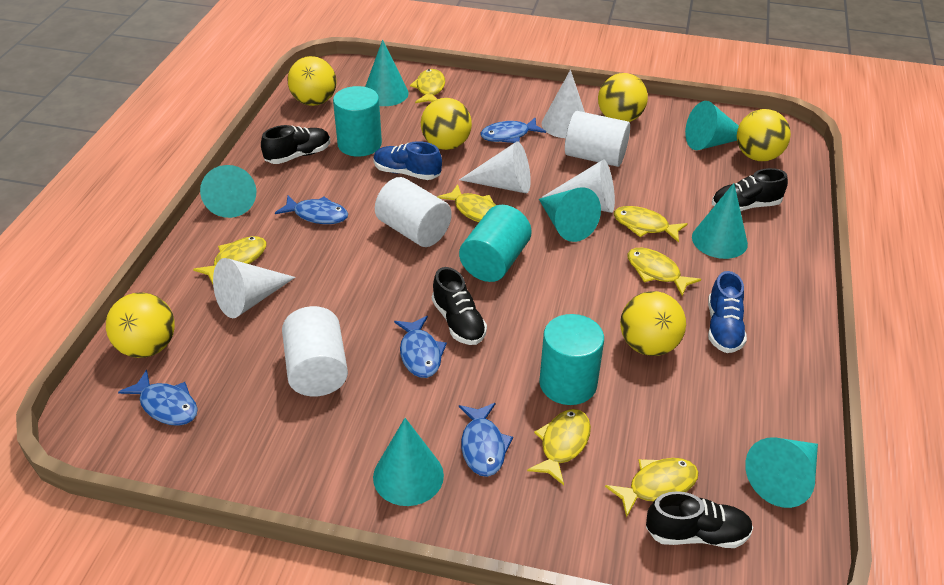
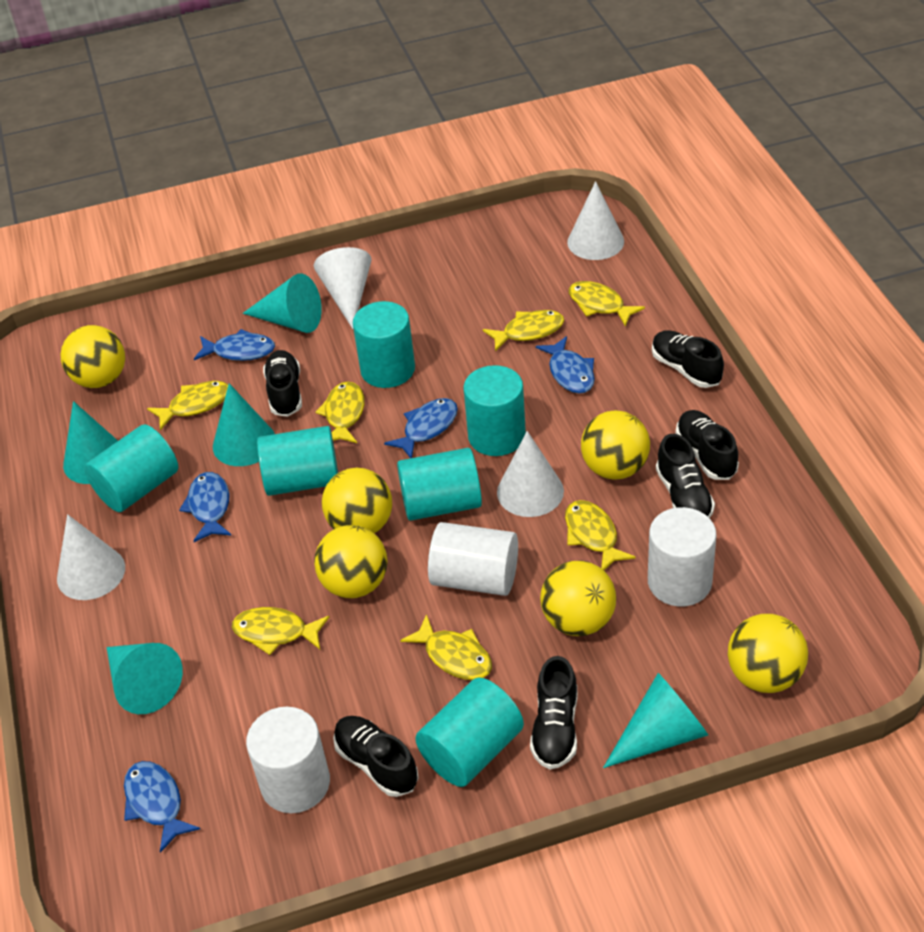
black shoe: [261,125,330,164] [432,267,487,345] [646,491,753,548] [712,168,788,211] = 4 -> [263,350,302,417] [333,716,419,797] [530,656,577,769] [652,330,724,388] [656,434,715,518] [676,410,739,480] = 6
blue shoe: [373,141,442,180] [708,271,747,353] = 2 -> none = 0
turquoise cone: [200,165,256,218] [365,40,409,106] [373,418,444,506] [539,187,601,242] [685,101,739,150] [692,183,748,259] [745,437,818,508] = 7 -> [63,401,118,484] [106,643,183,714] [213,383,275,466] [243,273,322,333] [603,673,708,768] = 5
turquoise cylinder: [333,86,382,157] [459,205,532,282] [539,314,604,405] = 3 -> [84,424,178,512] [257,426,338,496] [353,301,415,388] [397,448,482,521] [415,677,524,787] [463,365,526,456] = 6

